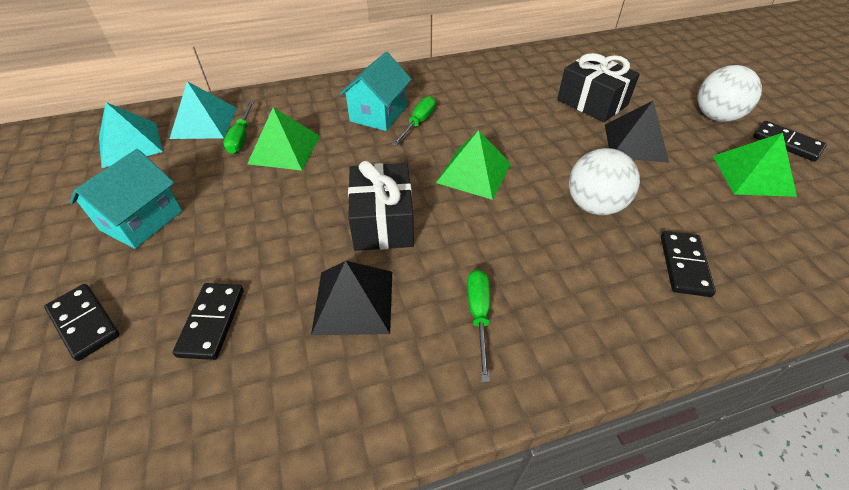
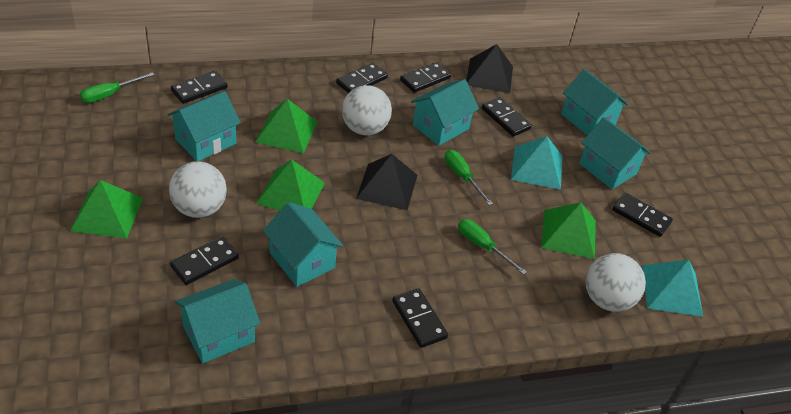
black domino: [44,284,120,361] [173,283,244,360] [661,231,716,297] [753,121,827,161] = 4 -> [170,236,239,285] [171,71,228,104] [336,62,388,93] [392,288,448,348] [400,62,451,93] [482,97,532,137] [612,193,673,237] = 7
black gift: [348,161,414,251] [557,53,640,122] = 2 -> none = 0
green pyramid: [247,107,320,171] [436,130,511,200] [713,133,797,197] = 3 -> [70,180,143,239] [255,99,317,153] [256,160,325,210] [541,202,596,259] = 4
turquoise house: [70,149,182,249] [340,52,412,131] = 2 -> [168,91,241,161] [175,279,260,364] [263,202,343,287] [411,79,479,146] [561,69,628,135] [579,117,651,189] = 6
white ball: [569,148,640,215] [697,65,762,122] = 2 -> [169,161,227,218] [342,85,392,135] [586,253,646,312] = 3

